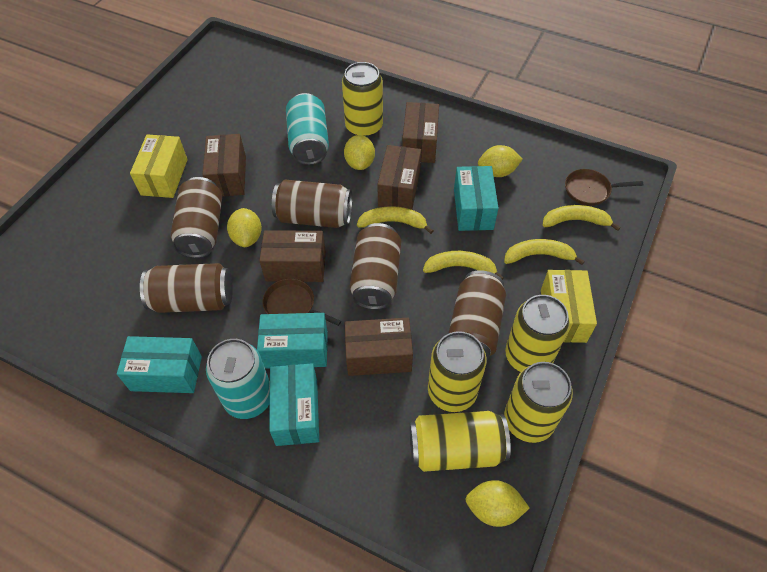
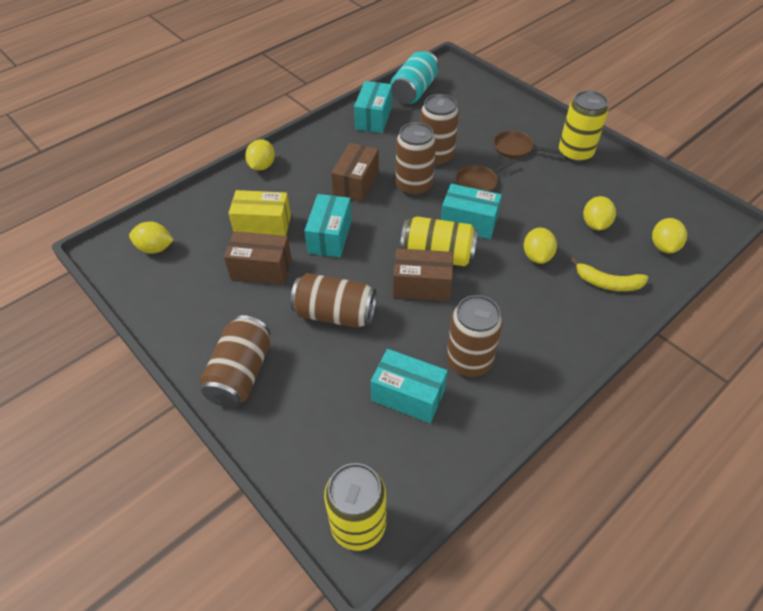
brown box: [203,134,246,196] [259,230,326,282] [345,318,413,376] [377,145,421,210] [402,102,439,163] = 5 -> [224,231,292,284] [331,143,379,203] [393,248,453,302] = 3
turquoise can: [206,339,270,419] [286,93,329,165] = 2 -> [390,50,439,104] = 1
yellow banana: [357,206,433,234] [423,251,504,280] [504,239,585,265] [543,205,621,231] = 4 -> [571,258,649,291] = 1
yellow box: [130,134,188,198] [541,270,597,343] = 2 -> [228,190,291,236] = 1
yellow can: [342,62,383,137] [410,411,511,472] [428,331,487,412] [504,362,573,443] [505,295,570,372] = 5 -> [324,463,386,551] [400,217,478,266] [559,90,608,163] = 3
yellow lemon: [227,208,262,247] [344,135,375,170] [465,480,529,527] [478,145,523,177] = 4 -> [129,221,174,254] [245,139,275,171] [524,228,557,264] [583,196,616,230] [652,218,687,253] = 5

